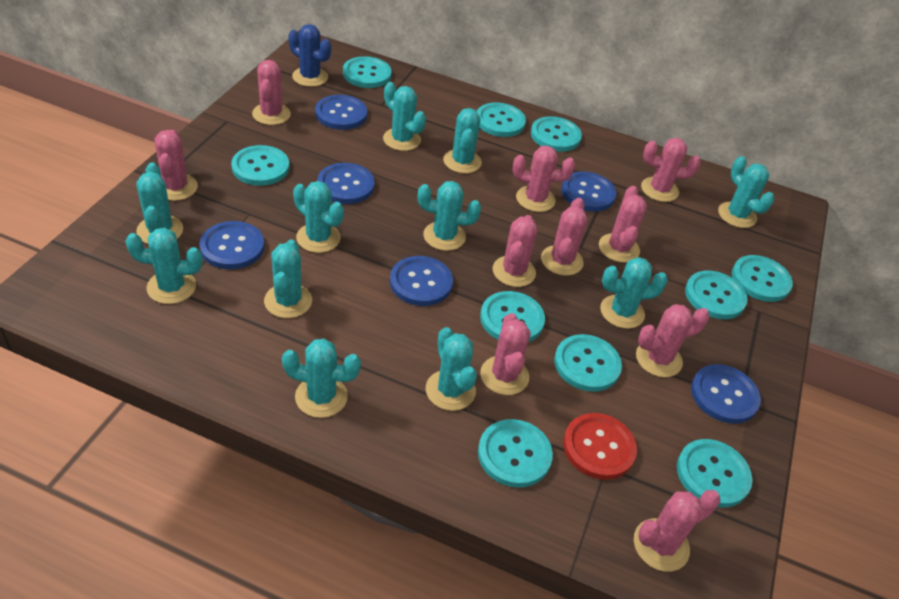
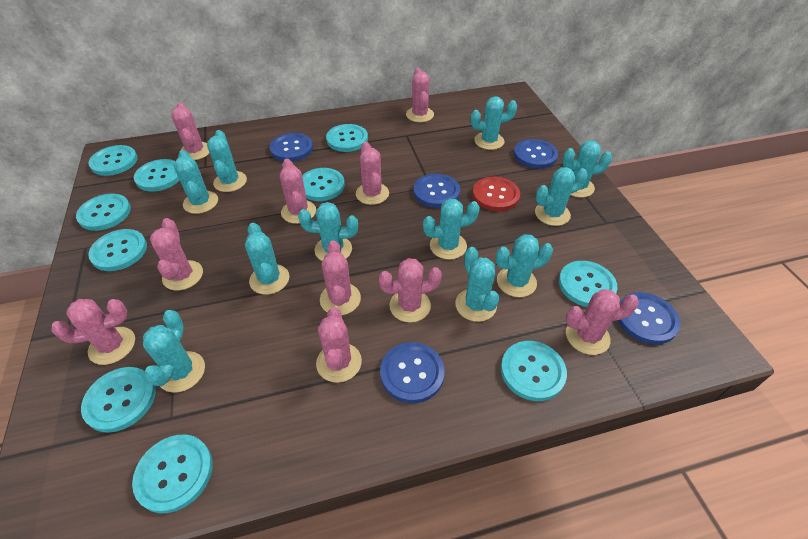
blue button: [199,221,264,269] [315,95,367,130] [317,163,375,204] [390,256,453,306] [561,172,616,212] [691,364,761,424] = 6 -> [270,133,313,162] [380,342,444,403] [413,174,460,208] [514,139,558,169] [618,292,680,345] = 5
blue cactus: [288,24,331,87] = 1 -> none = 0

